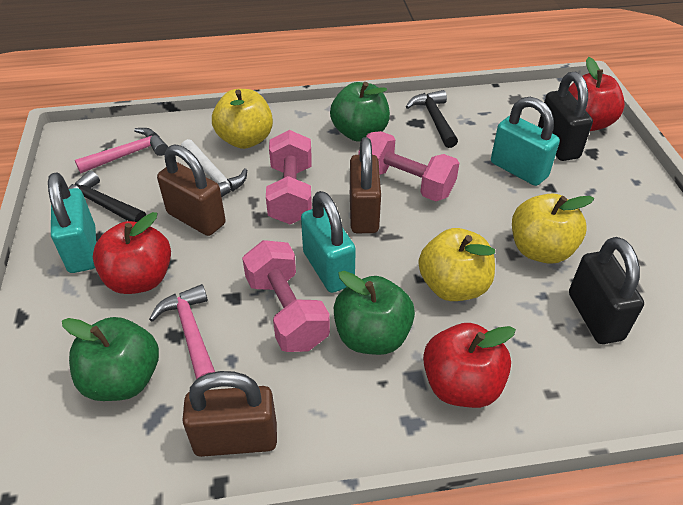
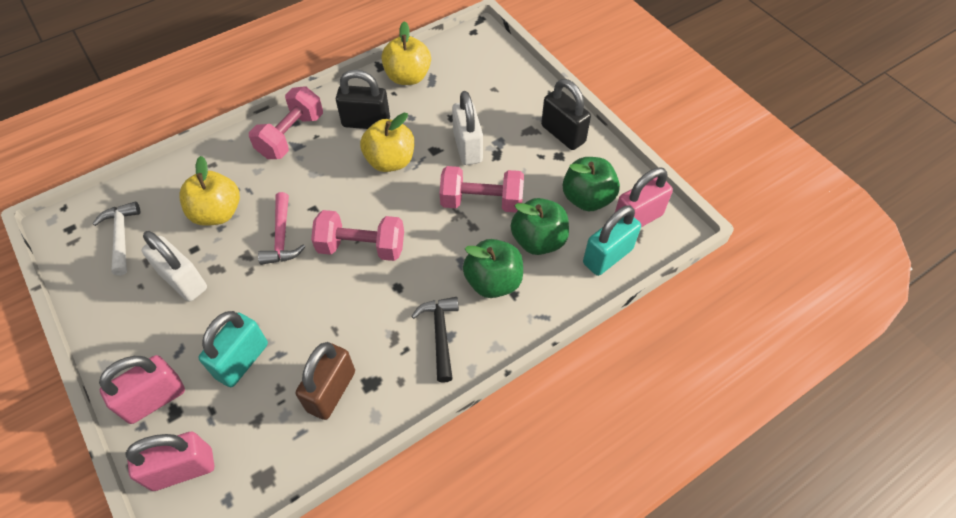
black hammer: [68,170,146,222] [406,90,458,148] = 2 -> [411,297,459,383] = 1
brown padlock: [157,144,226,236] [182,371,277,457] [350,137,381,233] = 3 -> [296,342,355,420] = 1
pink hammer: [75,128,168,173] [149,284,215,380] = 2 -> [258,192,306,265] = 1
pink padlock: none = 0 -> [99,355,185,424] [125,432,214,491] [615,167,673,227] = 3
red apple: [93,212,171,294] [423,323,516,408] [568,57,625,131] = 3 -> none = 0
turquoise padlock: [48,172,96,273] [301,191,356,293] [491,97,560,186] = 3 -> [198,311,268,387] [583,205,641,276] = 2
white padlock: none = 0 -> [142,231,207,302] [452,91,483,165] = 2

